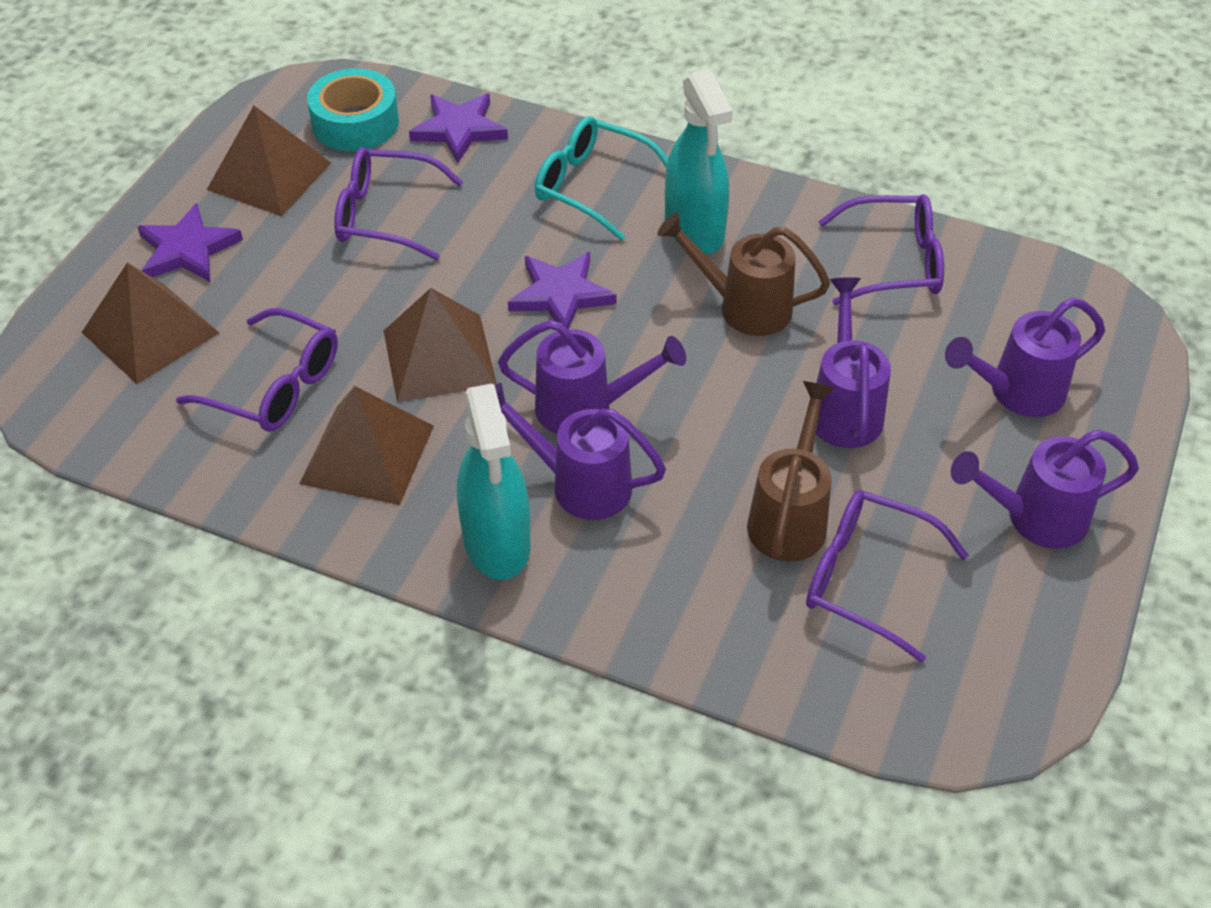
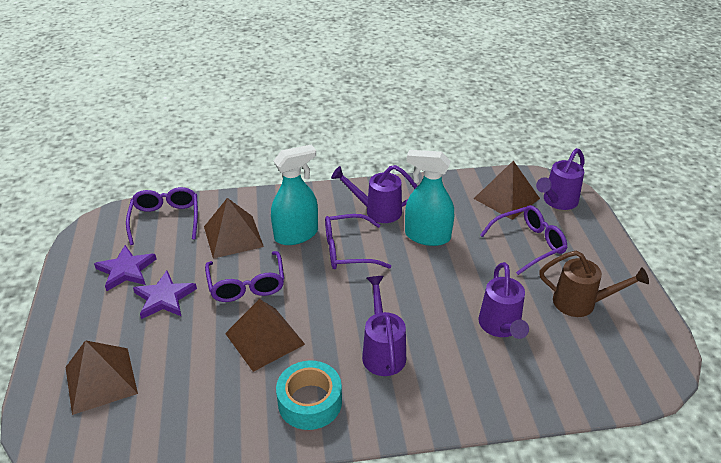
brown watering can: [657,212,830,336] [747,381,835,562] = 2 -> [539,251,649,317] = 1
purple star: [137,203,243,282] [409,94,508,163] [508,252,616,329] = 3 -> [94,245,157,291] [133,271,197,319] = 2
purple watering can: [495,383,666,520] [498,320,686,434] [816,277,891,448] [945,298,1105,417] [951,429,1139,549] = 5 -> [331,165,418,223] [362,276,406,376] [478,262,529,339] [536,148,584,210] = 4
turquoise glasses: [535,116,668,241] = 1 -> none = 0

